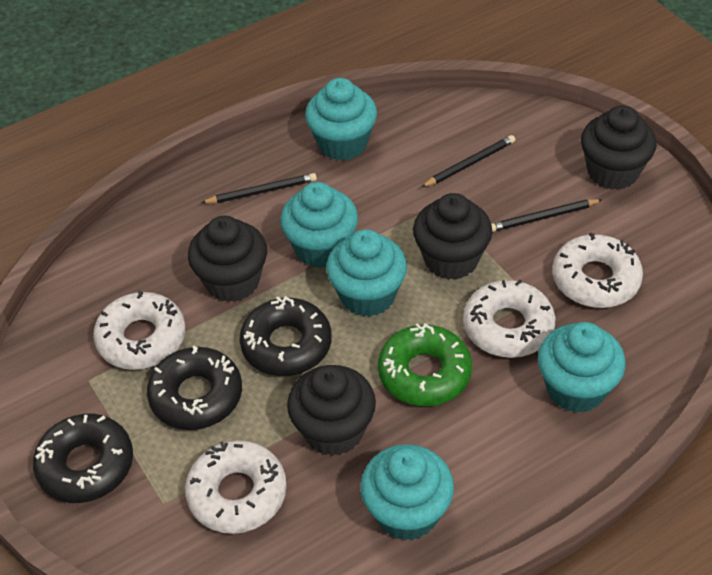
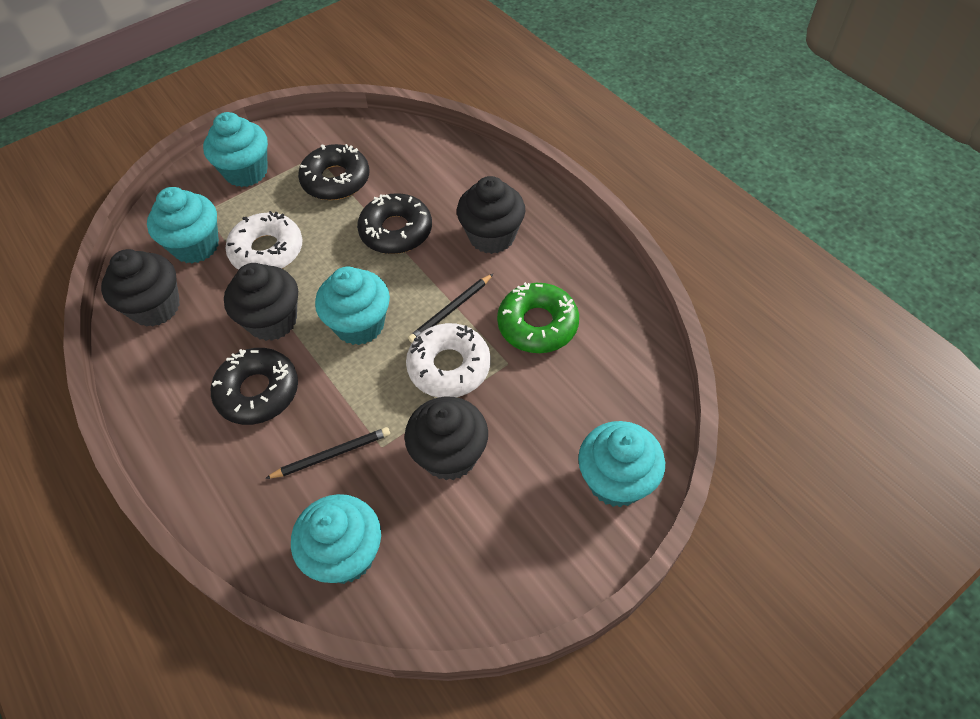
black pencil: [201,173,317,203] [422,135,515,187] [491,199,603,232] = 3 -> [265,427,390,479] [408,274,493,343] = 2
white donut: [93,291,185,370] [185,441,287,534] [463,280,555,358] [553,232,643,308] = 4 -> [225,211,302,270] [406,323,491,398] = 2

